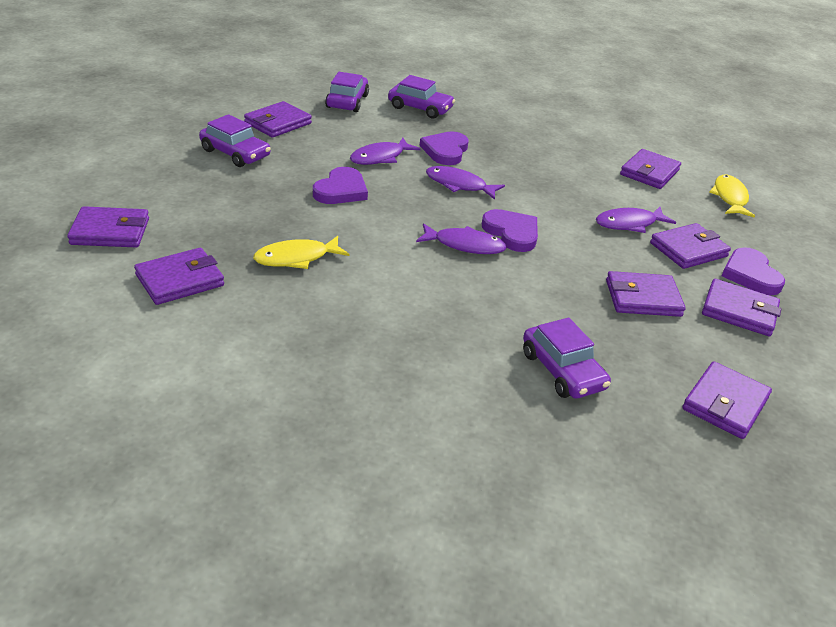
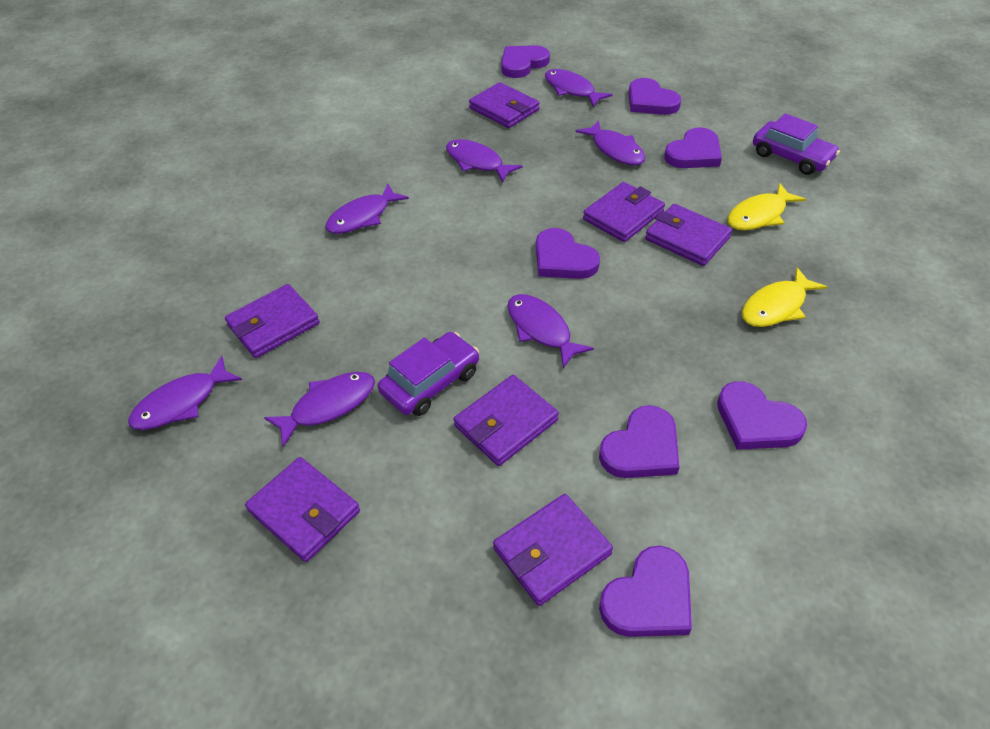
purple car: [199,114,271,167] [325,72,369,112] [388,75,455,119] [523,318,611,399] = 4 -> [378,332,479,416] [753,113,840,175] = 2
purple fish: [350,138,421,165] [416,223,507,254] [426,166,505,200] [596,207,676,233] = 4 -> [128,356,242,430] [264,372,375,447] [325,184,409,234] [446,139,522,183] [507,294,594,368] [545,69,613,107] [576,120,645,165] = 7
purple heart: [313,167,368,204] [420,131,469,165] [482,209,538,252] [722,247,785,295] = 4 -> [501,45,550,78] [536,228,600,279] [599,405,679,478] [599,546,692,637] [628,78,681,115] [664,127,722,168] [717,381,807,450] = 7
purple wallet: [67,206,149,247] [134,248,224,305] [244,101,312,138] [606,271,686,317] [620,149,681,189] [650,223,731,269] [682,361,772,439] [702,279,781,336] = 8 -> [225,284,320,358] [245,457,360,562] [454,375,559,466] [469,82,539,128] [493,494,613,606] [583,182,665,242] [645,204,732,266] = 7

